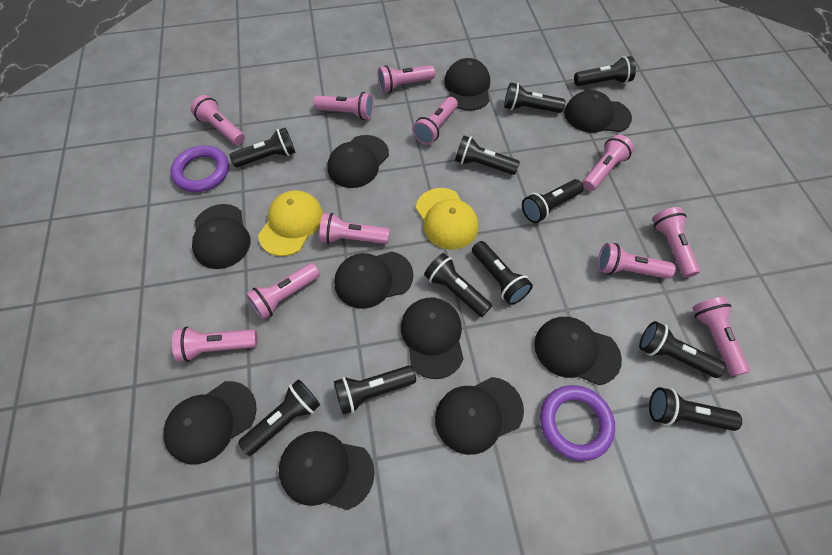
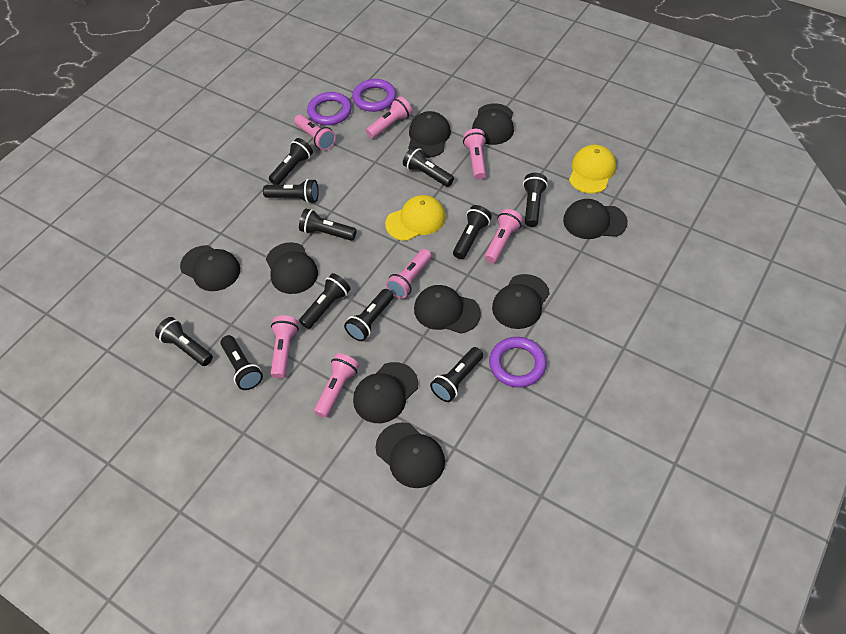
black cap: [164,381,257,465] [192,204,250,269] [279,431,375,510] [328,135,389,188] [334,251,413,309] [401,298,464,379] [435,377,524,455] [444,58,490,111] [534,317,622,385] [564,90,632,133] = 10 -> [180,245,240,291] [266,242,318,294] [353,362,418,423] [376,422,445,488] [408,111,451,158] [414,285,481,334] [472,103,514,145] [492,274,550,329] [563,199,628,239] = 9
pink flashlight: [172,327,258,362] [191,95,245,145] [246,263,320,320] [313,92,374,120] [319,213,390,244] [378,65,435,93] [413,97,458,145] [582,134,634,191] [598,243,676,279] [652,207,700,278] [692,297,750,376] = 11 -> [271,315,299,379] [294,114,336,150] [314,353,359,418] [366,96,412,139] [386,249,432,299] [463,129,486,180] [484,209,523,263] = 7
purple ring: [171,145,229,192] [540,385,615,461] = 2 -> [307,92,352,125] [352,79,396,112] [489,337,546,388] = 3

